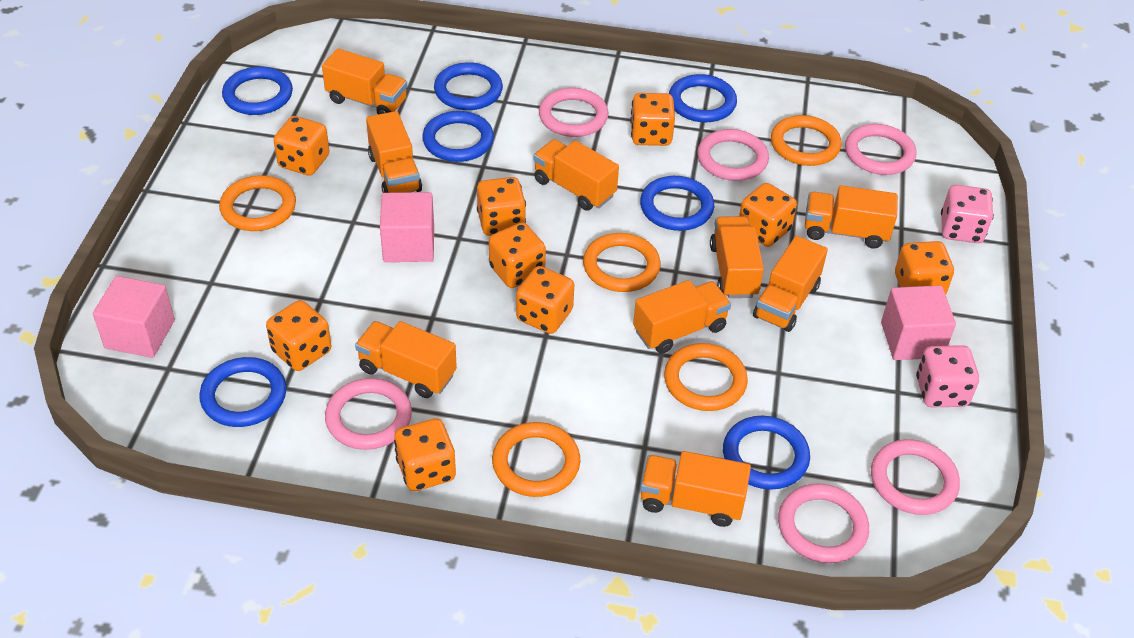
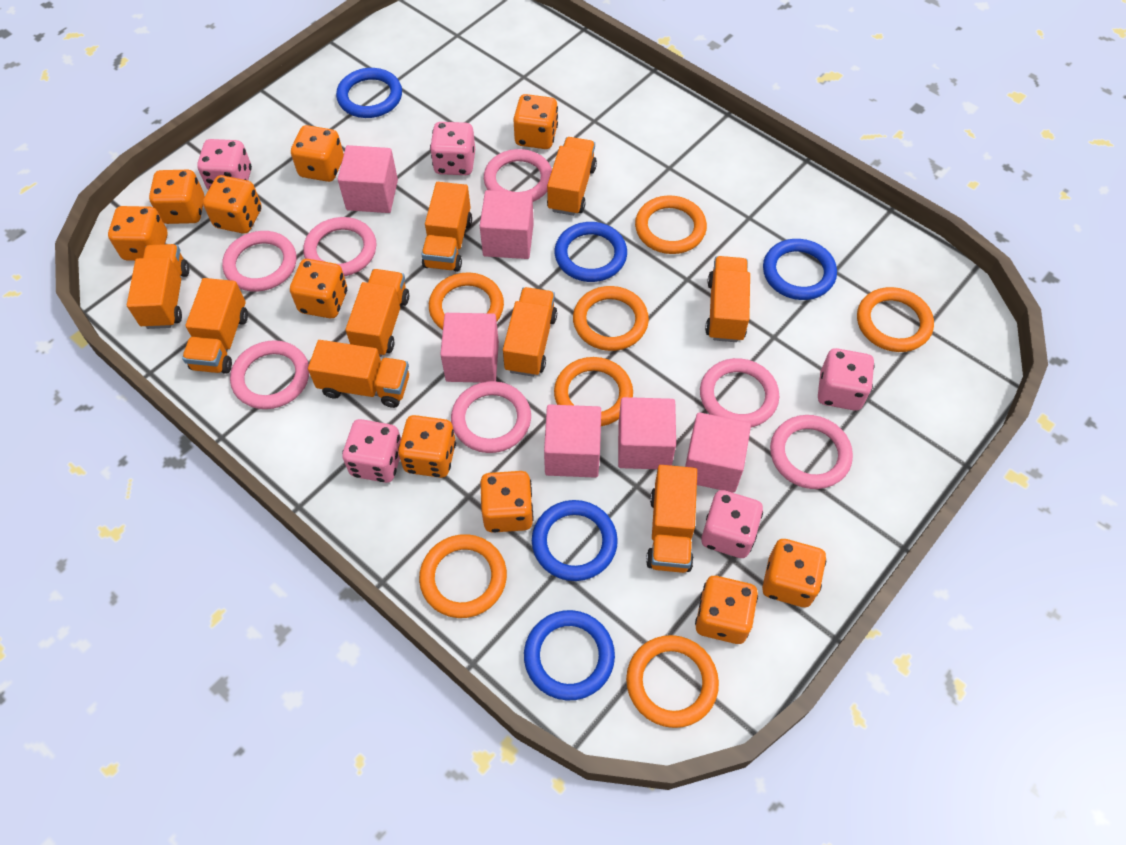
blue ring: [199,357,287,427] [222,66,293,115] [422,111,494,162] [434,62,503,110] [640,176,714,231] [669,74,737,122] [723,416,810,490] = 7 -> [336,68,402,118] [524,610,615,701] [532,500,618,581] [555,222,627,282] [763,239,837,300] = 5
orange dice: [266,300,331,371] [273,116,329,176] [394,418,456,491] [477,177,526,236] [489,222,546,288] [516,266,574,334] [630,93,675,146] [739,183,797,247] [895,241,954,295] = 9 -> [108,206,168,261] [149,170,204,224] [203,175,262,234] [290,259,347,318] [291,125,344,182] [398,415,456,478] [480,471,534,533] [513,94,558,149] [695,576,758,644] [762,539,826,607] = 10
orange ring: [219,175,296,231] [492,422,580,497] [583,233,661,292] [664,343,748,411] [771,115,842,166] = 5 -> [419,534,507,618] [429,272,504,330] [554,357,633,426] [573,286,649,351] [626,635,719,728] [635,195,707,254] [857,287,934,352] = 7
pink cube: [93,276,175,358] [380,192,434,262] [881,285,956,360] = 3 -> [338,145,398,213] [440,313,499,383] [480,190,534,259] [544,405,601,478] [618,397,676,469] [685,412,751,493] = 6
pink dice: [916,345,979,407] [941,185,994,243] = 2 -> [197,139,252,190] [342,419,401,483] [430,122,475,175] [701,490,763,558] [818,348,875,411] = 5
pink ring: [325,378,412,450] [539,88,608,137] [697,129,769,181] [778,484,869,563] [845,124,916,175] [871,439,960,515] = 6 -> [222,231,296,292] [230,340,309,409] [303,217,377,276] [451,381,531,453] [484,149,552,202] [700,358,779,427] [770,415,853,489] = 7

